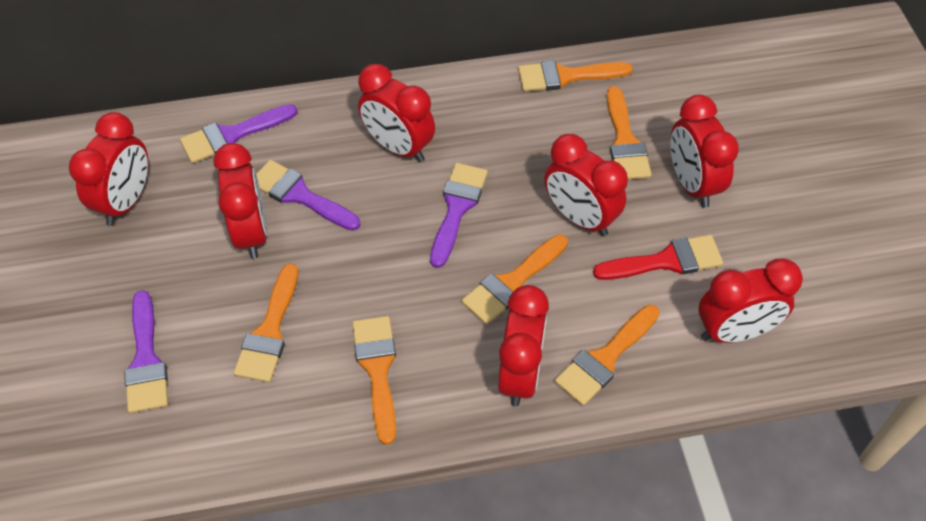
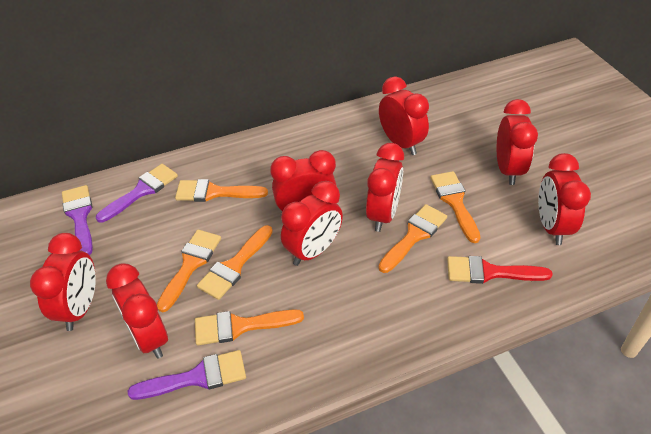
purple brush: [124,290,168,413] [180,104,297,163] [256,160,361,231] [430,163,488,268] = 4 -> [62,185,93,255] [96,164,178,223] [128,350,246,400] = 3
red clock: [69,112,148,226] [214,143,268,259] [358,64,435,162] [498,285,549,406] [545,134,628,236] [671,94,739,208] [699,258,803,343] = 7 -> [30,233,96,331] [106,263,168,359] [270,150,337,215] [281,181,343,266] [366,143,404,232] [379,76,429,155] [497,99,538,185] [538,153,591,245] = 8

